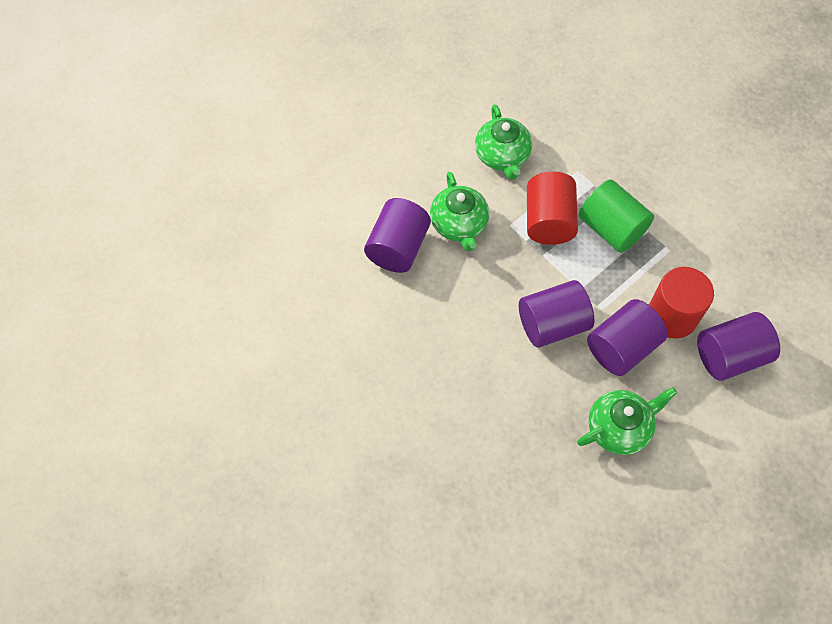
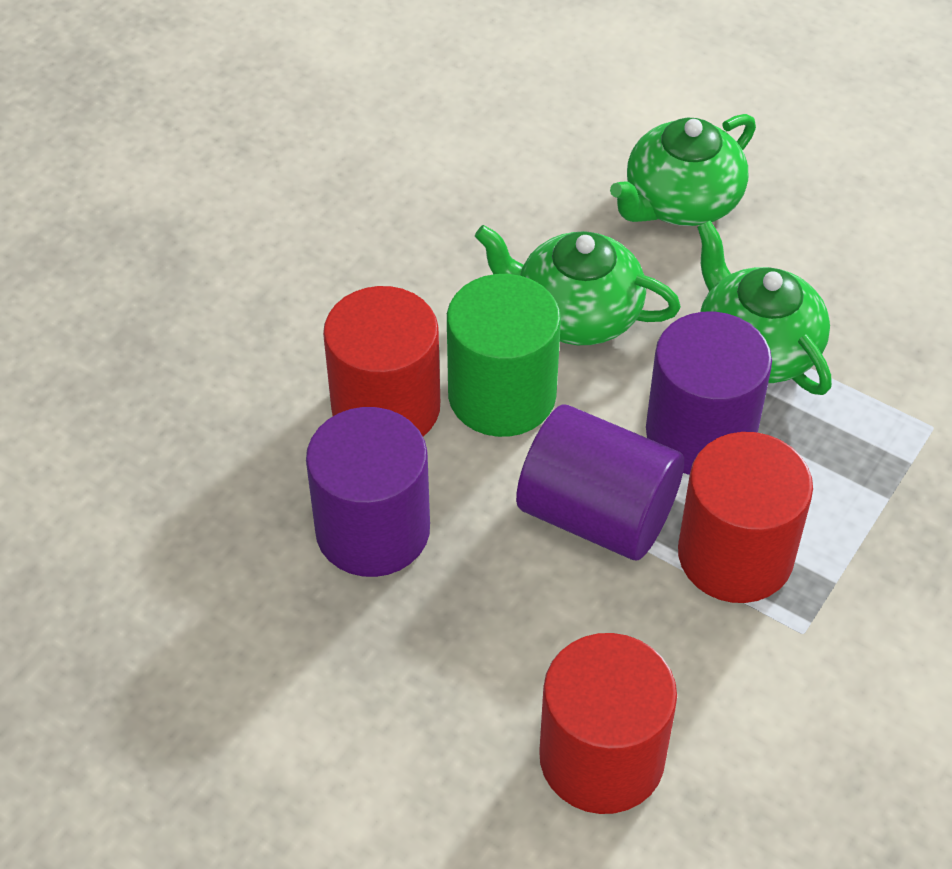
purple cylinder: [364,198,431,273] [519,280,594,348] [587,299,668,376] [697,312,780,381] = 4 -> [306,407,430,577] [516,405,684,560] [646,312,772,475] = 3
red cylinder: [527,172,578,245] [649,267,714,338] = 2 -> [323,286,440,436] [539,633,677,814] [678,432,813,603] = 3

